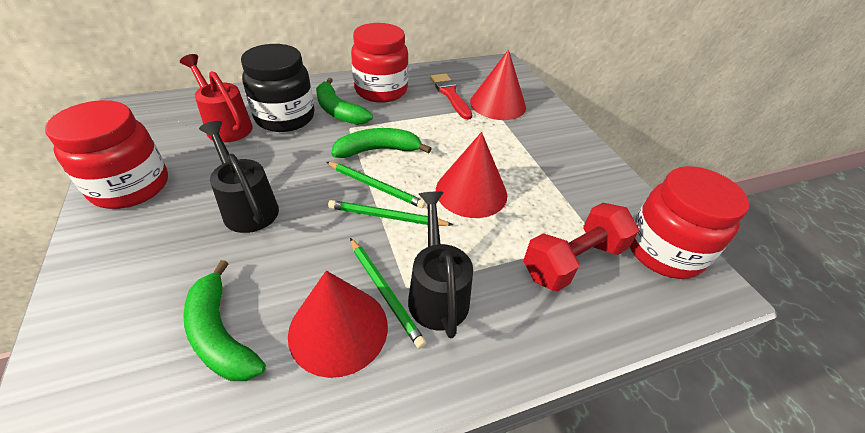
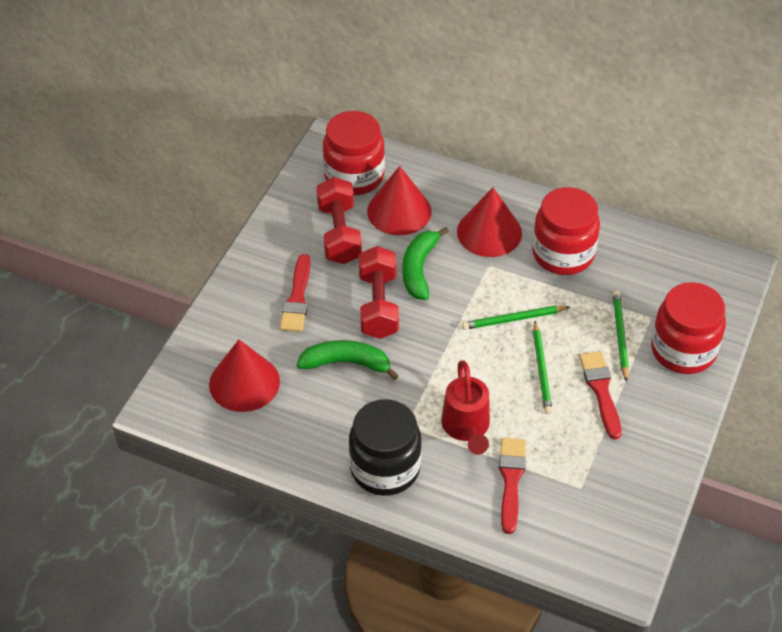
black watering can: [199,121,279,233] [408,191,473,338] = 2 -> none = 0
green banana: [183,260,266,381] [316,78,373,125] [332,128,432,158] = 3 -> [297,340,399,380] [402,227,449,300] = 2
red brush: [430,73,472,120] = 1 -> [280,254,311,332] [499,438,526,534] [579,351,622,439] = 3
red dumbbell: [523,203,639,292] = 1 -> [317,177,362,264] [359,246,399,339] = 2

